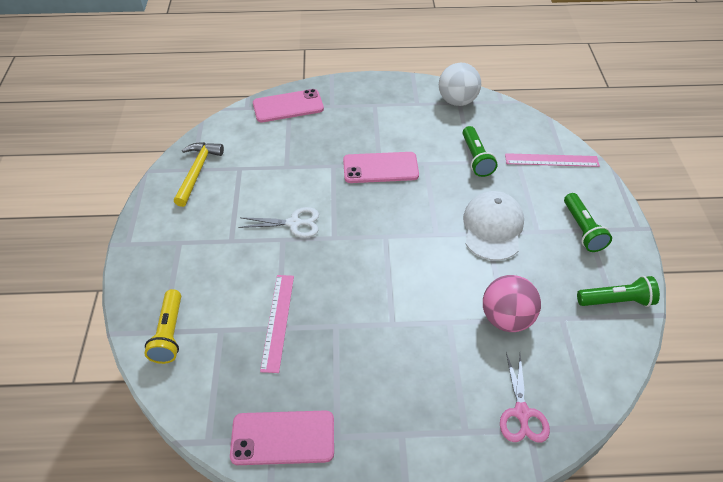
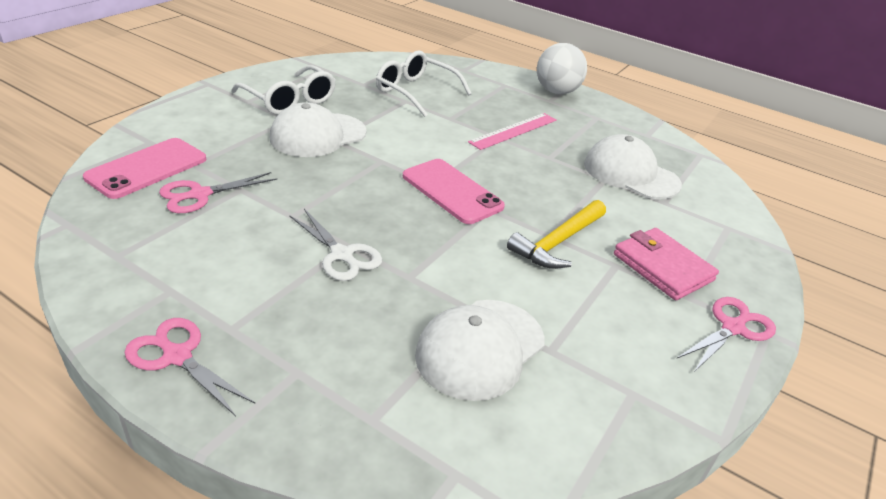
green flashlight: [462,126,497,177] [564,193,612,252] [577,276,660,307] = 3 -> none = 0
pink ball: [483,275,541,332] = 1 -> none = 0
pink phone: [230,410,334,465] [253,89,324,122] [343,152,419,183] = 3 -> [83,138,206,199] [403,159,505,224] = 2
pink ruler: [260,275,294,373] [505,153,600,167] = 2 -> [468,113,557,150] = 1
pink scissors: [500,353,550,443] = 1 -> [125,318,255,416] [159,172,277,213] [677,297,776,373] = 3
pink wallet: none = 0 -> [614,228,719,300] = 1
white cap: [463,191,524,261] = 1 -> [270,102,367,157] [415,300,545,401] [584,134,682,199] = 3
white glasses: none = 0 -> [231,65,336,115] [376,51,472,117] = 2
yellow flashlight: [144,289,181,364] = 1 -> none = 0

